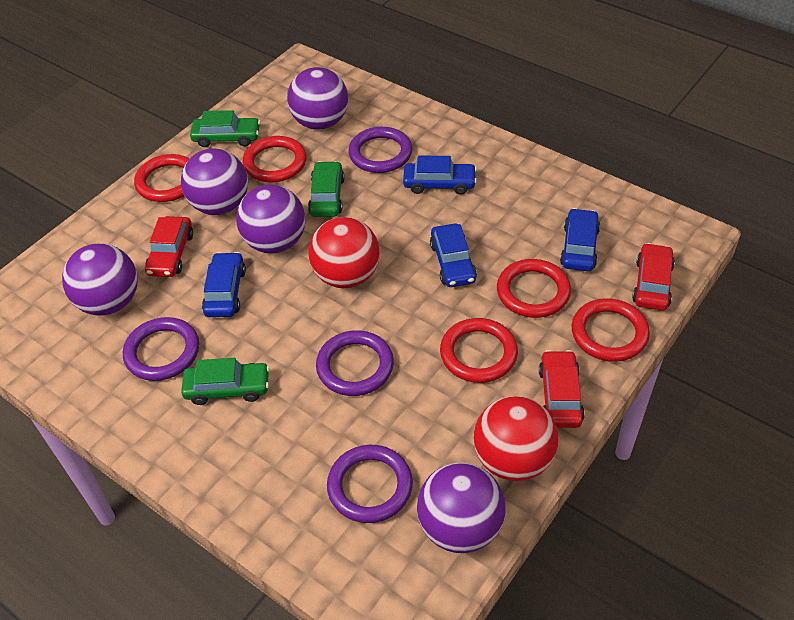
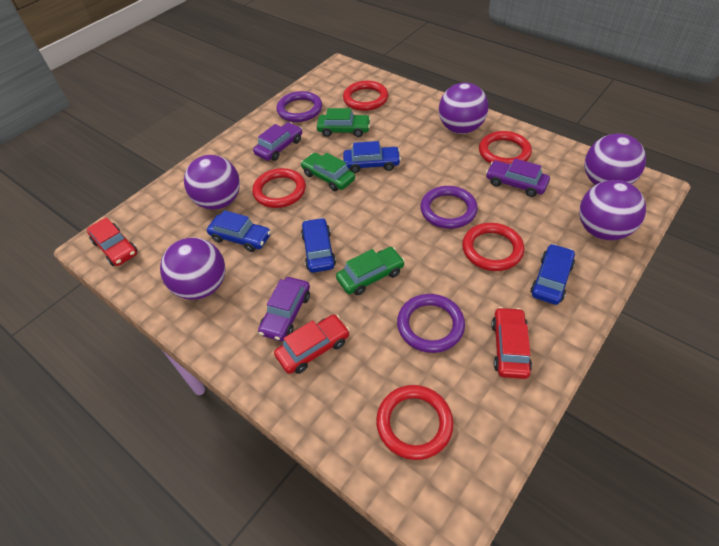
purple car: none = 0 -> [253,122,302,161] [258,277,310,341] [486,159,550,197] = 3
purple ring: [123,317,199,381] [316,330,394,396] [327,445,413,523] [348,127,413,173] = 4 -> [276,91,322,122] [397,294,465,353] [420,186,478,229] = 3
red ball: [309,217,380,288] [473,396,558,481] = 2 -> none = 0

